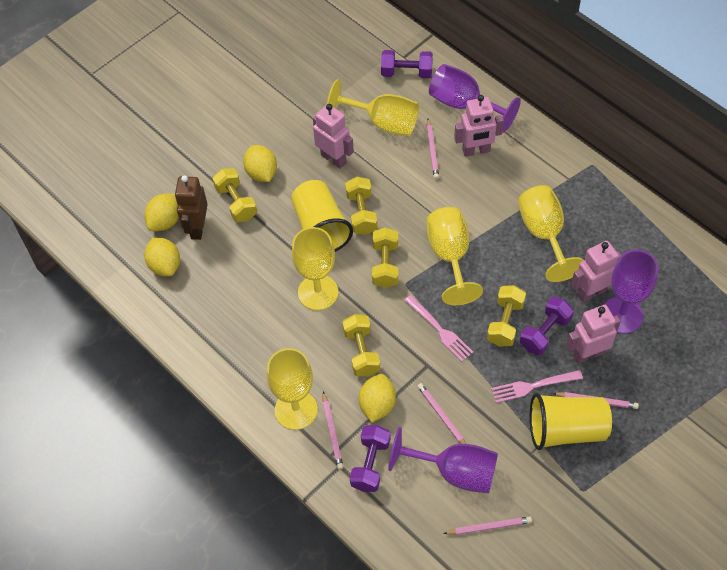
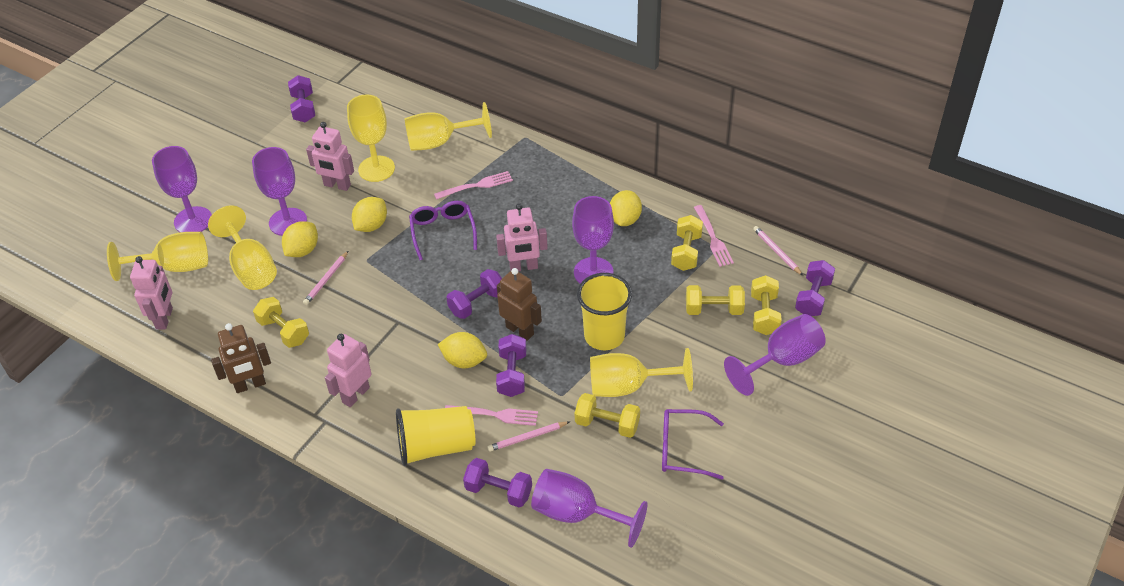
brown robot: [175,175,208,240] = 1 -> [211,323,271,393] [497,268,542,341] = 2
pink fork: [404,295,473,362] [491,370,583,403] = 2 -> [434,171,513,200] [445,405,538,426] [694,205,734,267] = 3
pink pencil: [323,392,343,470] [417,383,466,444] [427,119,439,179] [443,516,532,535] [552,392,639,409] = 5 -> [303,251,348,305] [487,422,569,452] [753,226,803,276] = 3
purple dumbbell: [350,425,390,492] [381,50,433,78] [520,297,574,355] = 3 -> [288,75,315,123] [446,269,502,319] [463,458,532,507] [496,334,526,397] [795,260,835,316] = 5
purple glasses: none = 0 -> [409,201,477,260] [662,409,724,480] = 2
purple goblet: [388,427,498,493] [429,64,521,133] [604,250,658,334] = 3 -> [152,146,212,232] [252,147,307,236] [531,469,648,548] [572,196,614,284] [724,314,826,396] = 5

